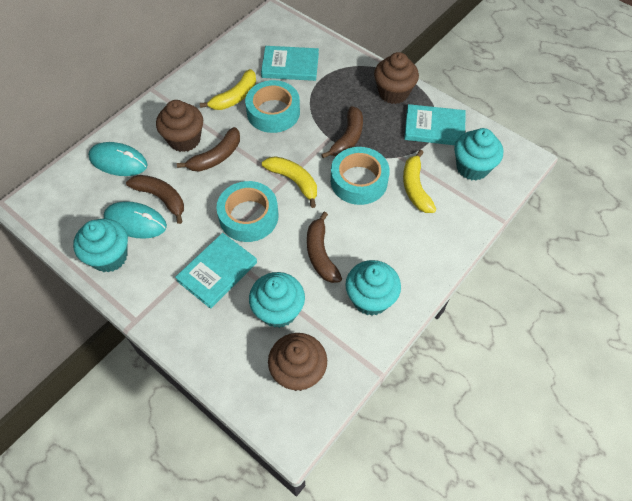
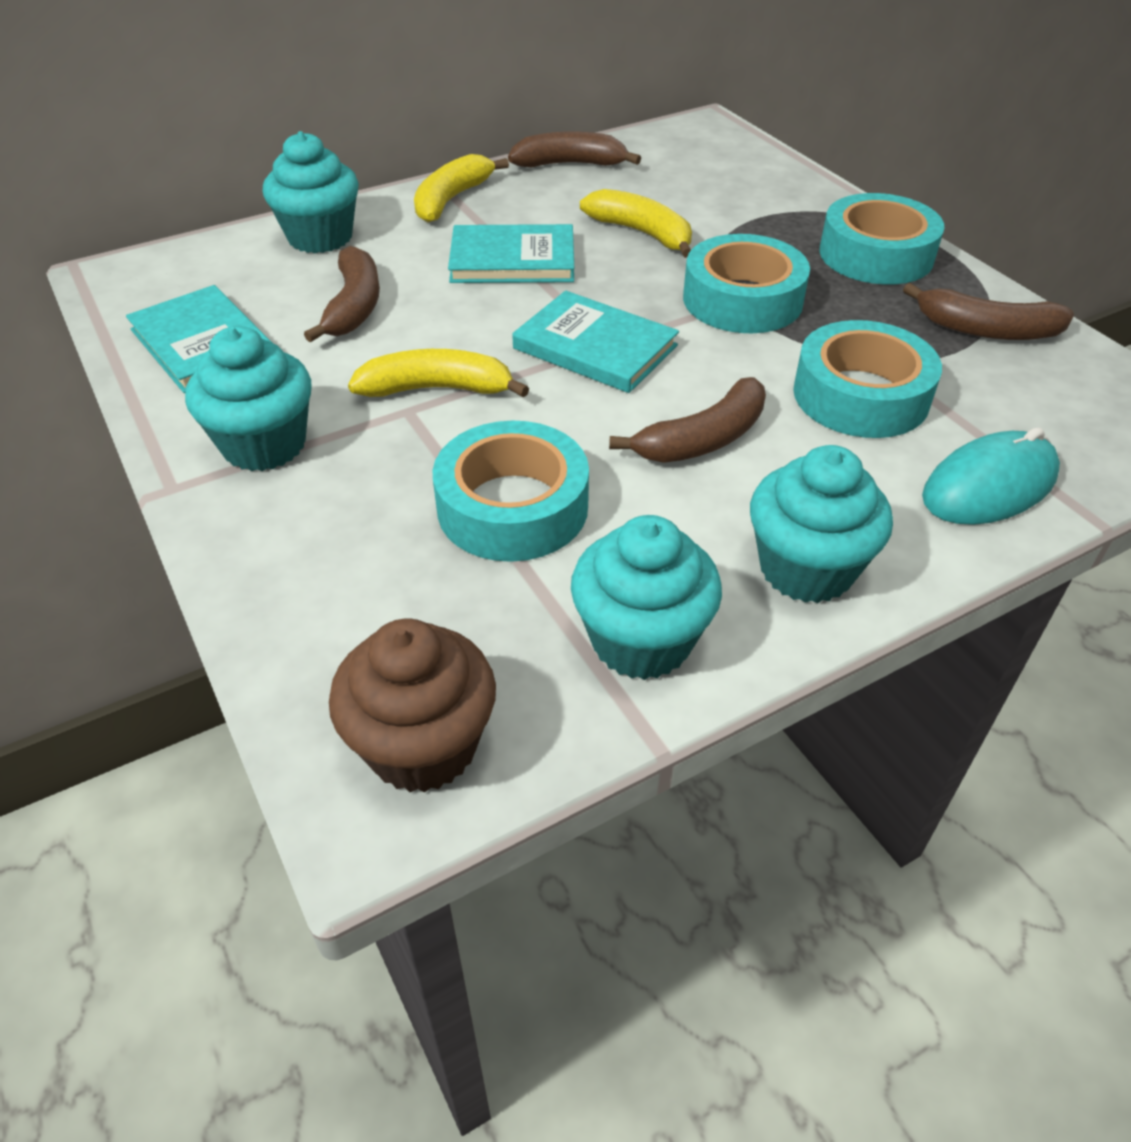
brown cupcake: [156,100,203,152] [268,333,327,391] [374,52,419,104] = 3 -> [329,619,496,793] = 1
turquoise mouse: [88,142,148,176] [104,201,167,239] = 2 -> [922,427,1060,525] = 1
turquoise tape: [216,181,278,242] [245,80,300,133] [331,147,390,205] = 3 -> [433,421,589,562] [683,234,810,333] [793,320,942,438] [819,193,945,284] = 4

